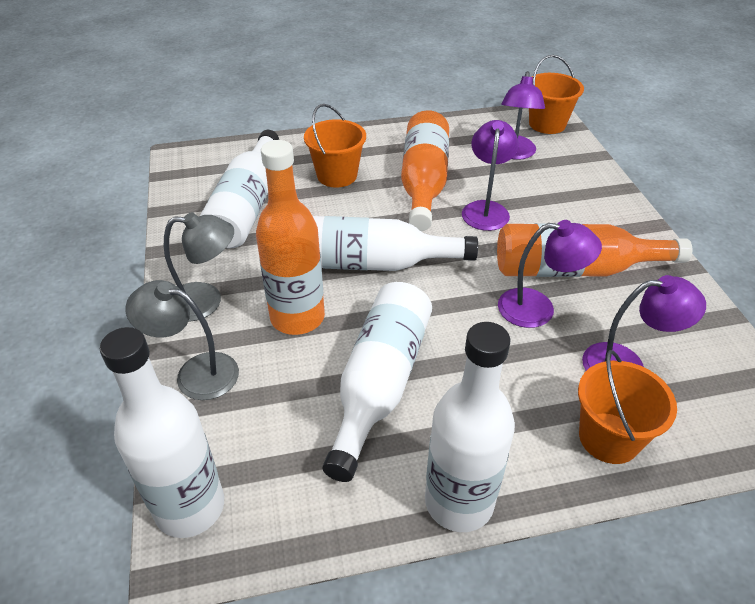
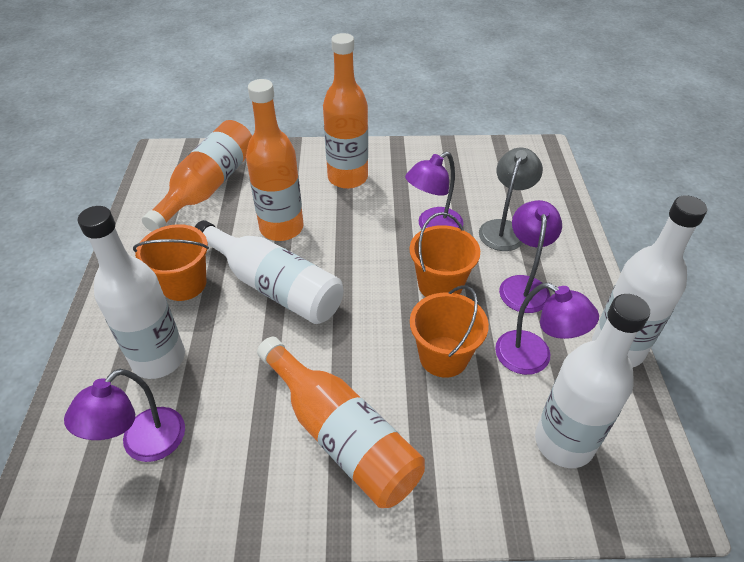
grey lamp: [125,280,239,400] [164,212,234,322] = 2 -> [479,147,543,251] = 1
orange bottle: [256,140,325,335] [401,110,449,231] [497,223,692,277] = 3 -> [142,120,252,232] [246,79,303,241] [257,337,425,508] [323,33,368,189] = 4
white bottle: [100,327,224,538] [200,130,279,249] [313,216,478,271] [322,282,432,482] [425,322,515,532] = 5 -> [78,206,185,379] [195,220,343,324] [535,294,650,468] [592,195,707,367] = 4

